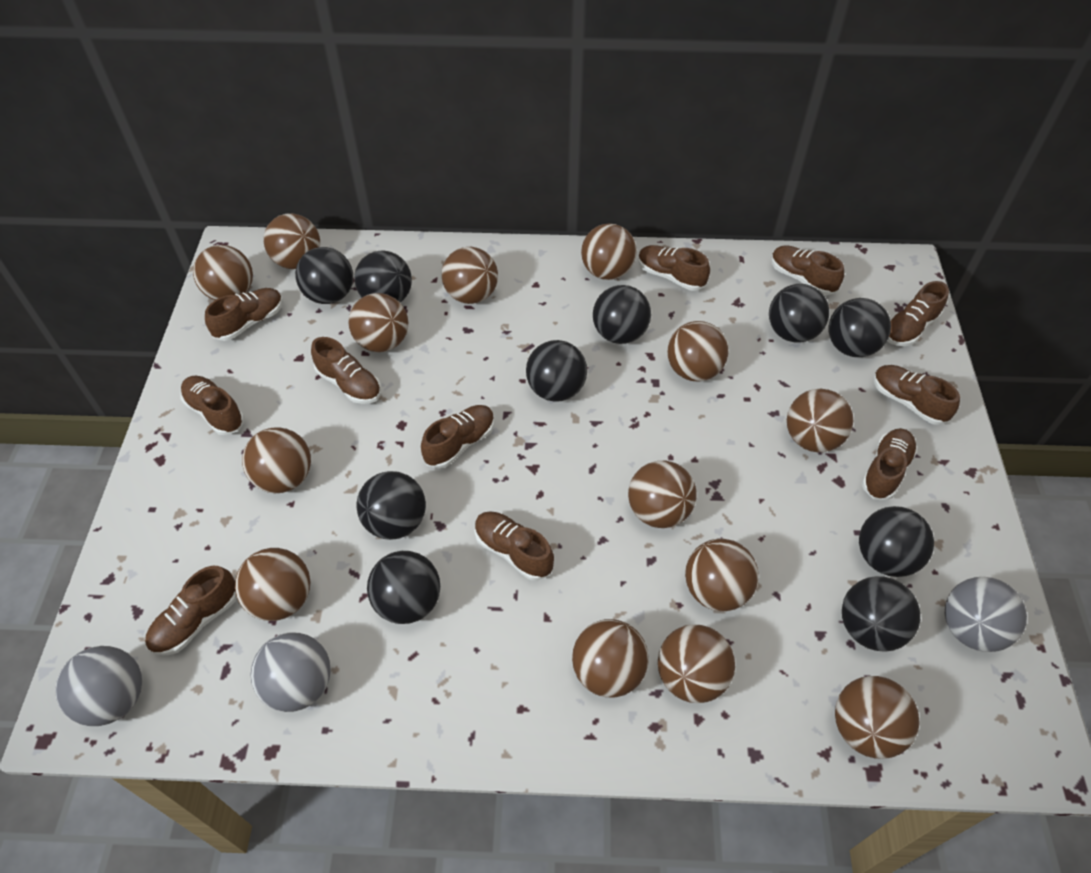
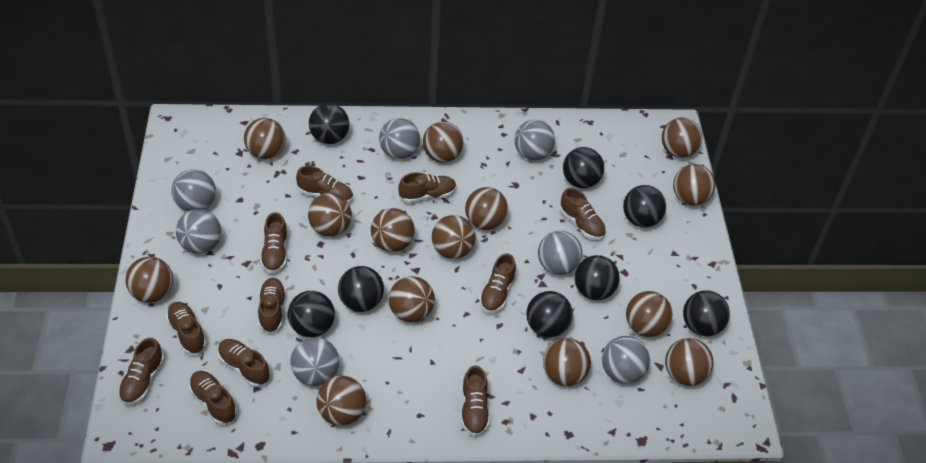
black ball: [295,247,353,304] [354,250,412,303] [357,471,426,540] [367,551,440,624] [526,340,587,402] [593,285,651,344] [769,284,829,343] [828,298,891,357] [842,576,920,652] [859,506,934,577] = 10 -> [287,291,335,337] [309,103,349,144] [338,266,384,312] [526,291,573,337] [563,147,604,188] [574,255,620,300] [623,185,666,227] [683,290,730,336] = 8
grey ball: [55,646,142,726] [250,632,331,712] [945,577,1027,652] = 3 -> [172,169,216,212] [176,209,221,254] [290,337,339,386] [379,118,420,159] [515,120,555,160] [538,231,582,275] [602,336,650,384] = 7

